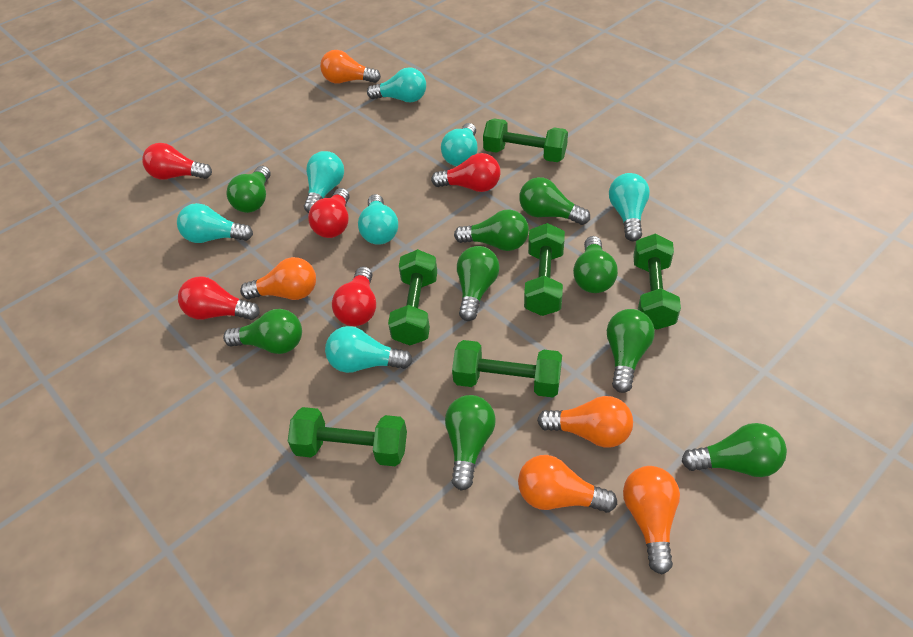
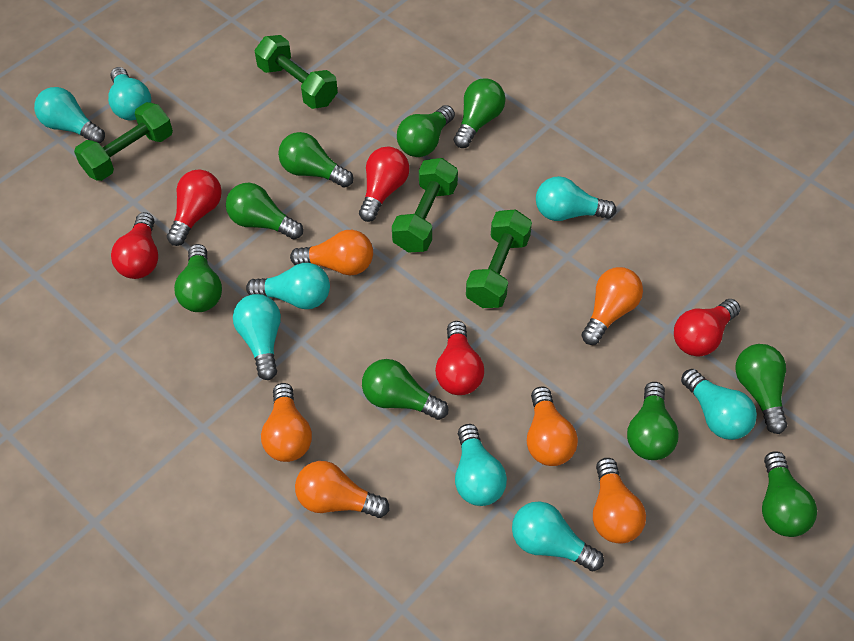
green dumbbell: [288,407,407,466] [388,249,437,345] [452,340,562,398] [483,118,568,162] [524,223,565,316] [633,234,681,330] = 6 -> [74,102,173,181] [255,35,338,109] [392,158,458,253] [466,209,532,308] = 4
orange light bulb: [240,257,316,300] [320,50,381,84] [518,455,617,513] [537,396,633,447] [623,466,680,574] = 5 -> [261,383,312,462] [290,230,373,276] [295,461,390,518] [527,387,578,466] [581,267,643,345] [593,458,646,544] = 6
turquoise light bulb: [177,203,253,243] [304,151,344,213] [325,326,412,373] [358,194,398,245] [367,67,426,102] [441,123,478,166] [609,173,650,242] = 7 -> [34,87,105,143] [108,67,151,120] [233,294,281,380] [246,263,330,309] [455,424,507,506] [512,501,604,571] [536,176,616,221] [681,369,757,440] = 8

